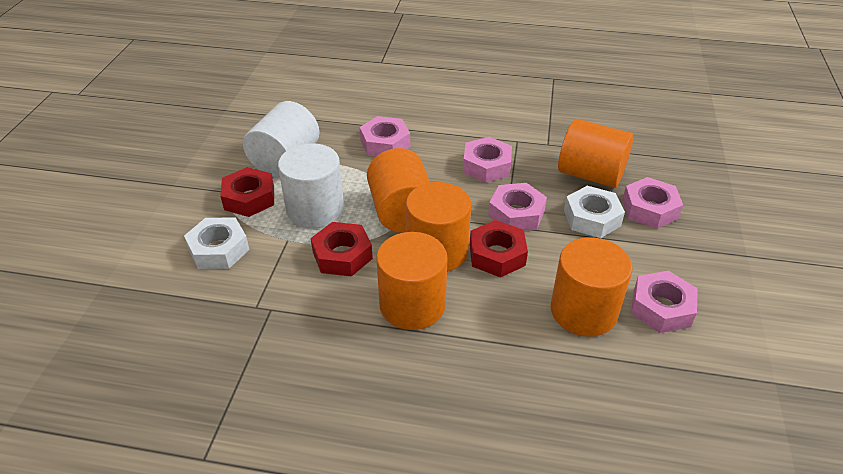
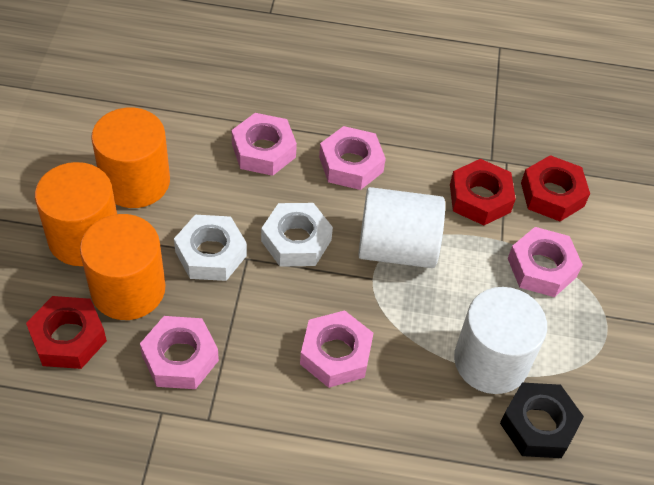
black nut: none = 0 -> [500,382,584,458] = 1
orange cylinder: [367,148,430,232] [376,232,448,330] [406,182,471,272] [550,237,632,336] [558,119,634,188] = 5 -> [35,162,117,266] [80,214,166,320] [91,108,170,208] = 3

